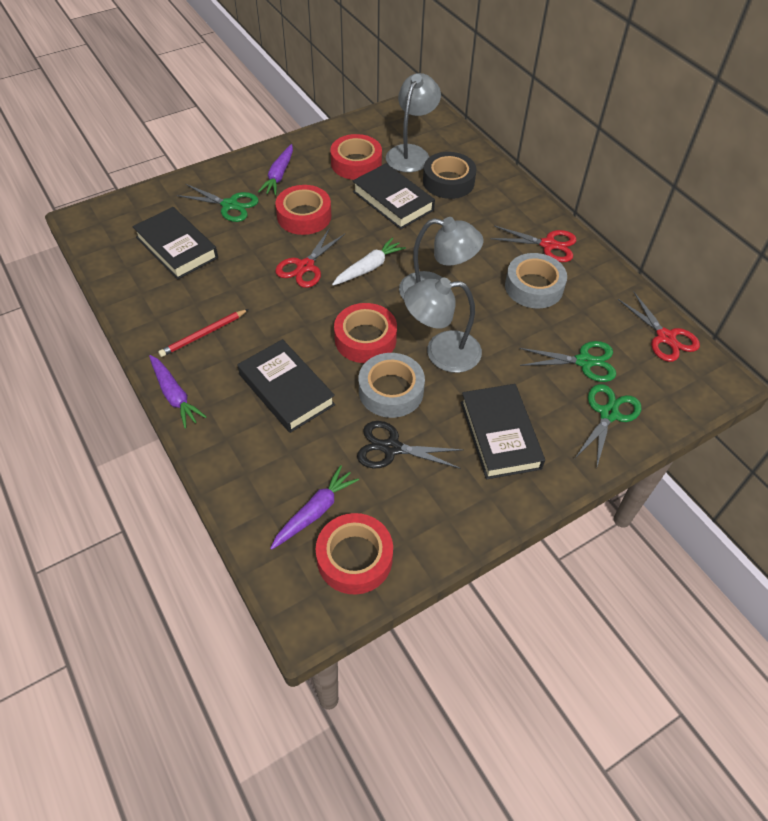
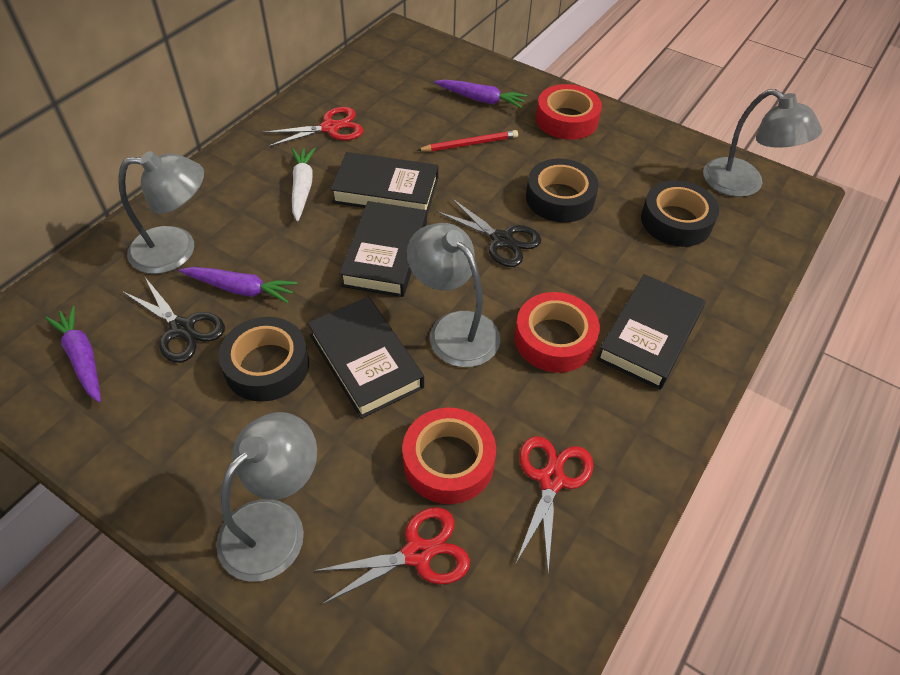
black scissors: [357,421,464,469] = 1 -> [122,277,225,363] [437,198,542,267] = 2
black tape: [423,152,477,199] = 1 -> [218,317,309,402] [526,159,599,223] [641,180,719,247] = 3
green scissors: [177,184,259,222] [519,341,616,382] [575,384,641,469] = 3 -> none = 0
grey lamp: [386,73,441,172] [399,217,484,300] [404,277,482,373] = 3 -> [118,151,204,274] [216,412,317,582] [407,223,500,367] [703,89,822,197] = 4
grey tape: [359,353,425,418] [505,253,567,309] = 2 -> none = 0
red tape: [275,185,331,235] [316,513,393,594] [330,134,382,180] [334,303,397,363] = 4 -> [402,408,496,504] [515,292,600,373] [536,84,602,140] = 3

